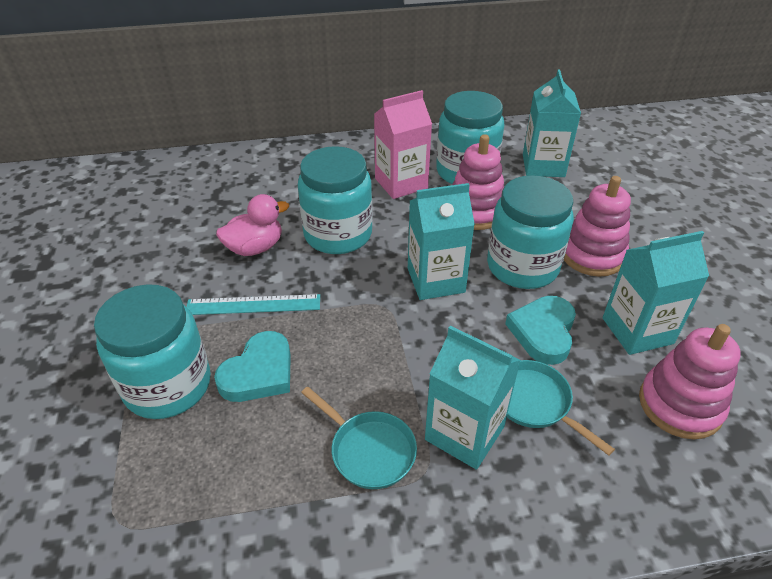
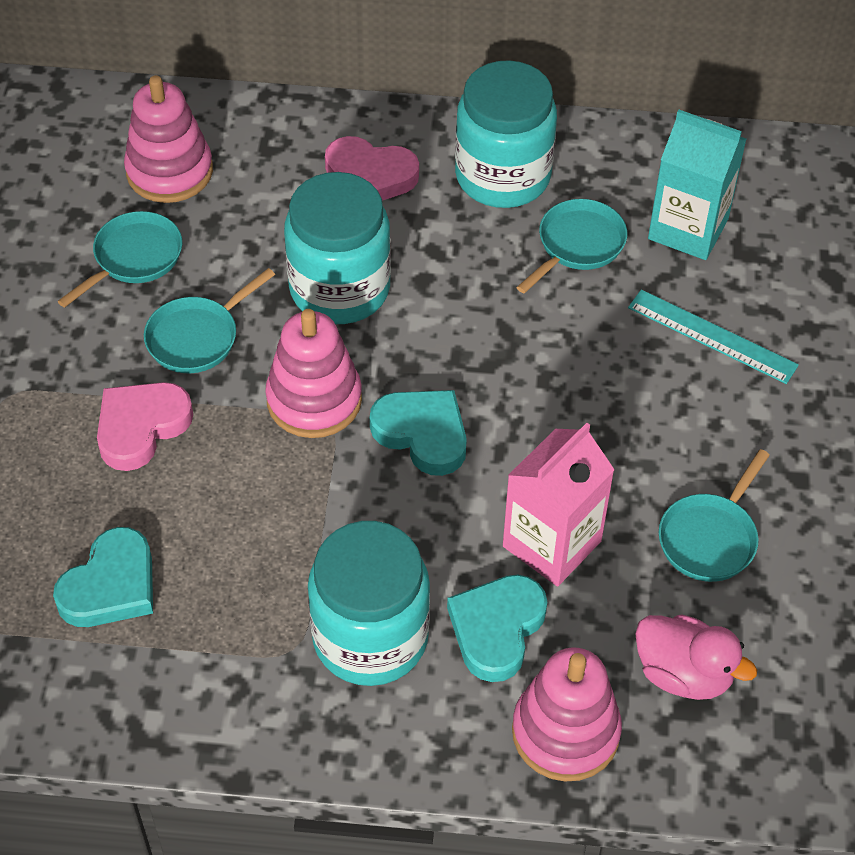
pink heart: none = 0 -> [97,382,193,471] [325,136,419,201] = 2
turquoise carton: [408,183,475,300] [425,326,521,470] [523,69,581,177] [602,231,709,355] = 4 -> [648,110,746,260] = 1
turquoise heart: [214,331,291,402] [505,296,576,365] = 2 -> [53,527,153,627] [370,390,467,476] [447,575,547,682] = 3
turquoise jar: [94,284,211,419] [298,146,372,254] [436,91,504,184] [487,175,574,289] = 4 -> [284,172,391,324] [308,521,430,686] [455,60,557,208] = 3
turquoise pan: [301,387,417,489] [507,360,615,456] = 2 -> [57,211,182,308] [144,268,275,373] [516,199,627,293] [659,449,770,582] = 4

